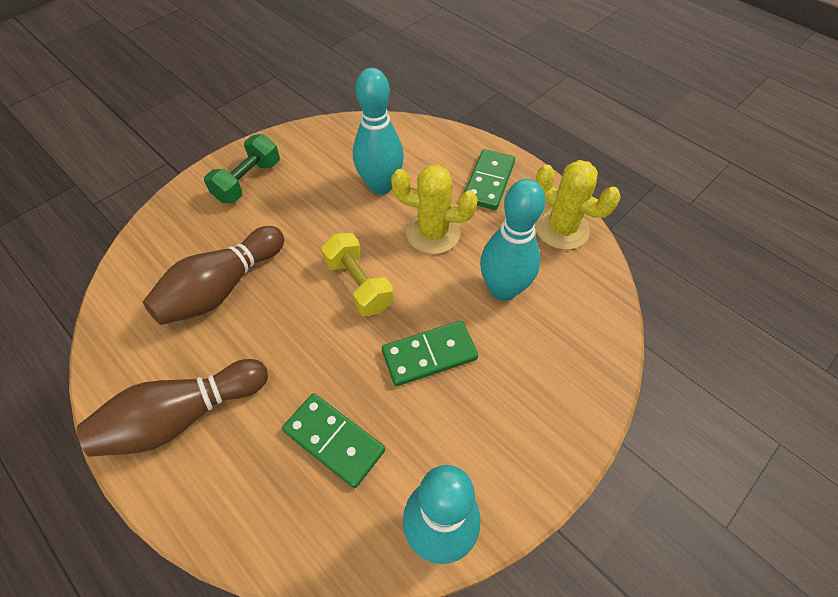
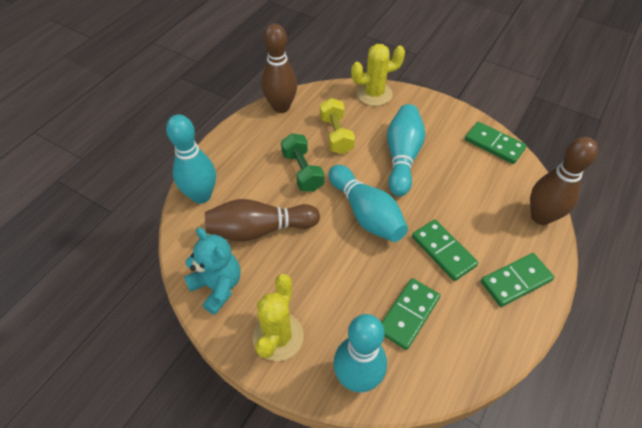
brown bowling pin: [77,359,268,457] [143,226,284,325] = 2 -> [205,199,320,242] [261,23,297,113] [530,137,598,225] = 3
green domino: [282,393,385,488] [382,321,478,386] [464,149,515,210] = 3 -> [381,278,440,350] [412,220,478,281] [465,122,527,164] [481,253,554,307] = 4
turquoise bowling pin: [353,68,404,195] [403,465,481,564] [480,179,545,301] = 3 -> [166,114,216,204] [329,165,408,242] [333,314,387,392] [387,104,425,196] = 4
turquoise teddy bear: none = 0 -> [184,228,240,315] = 1

